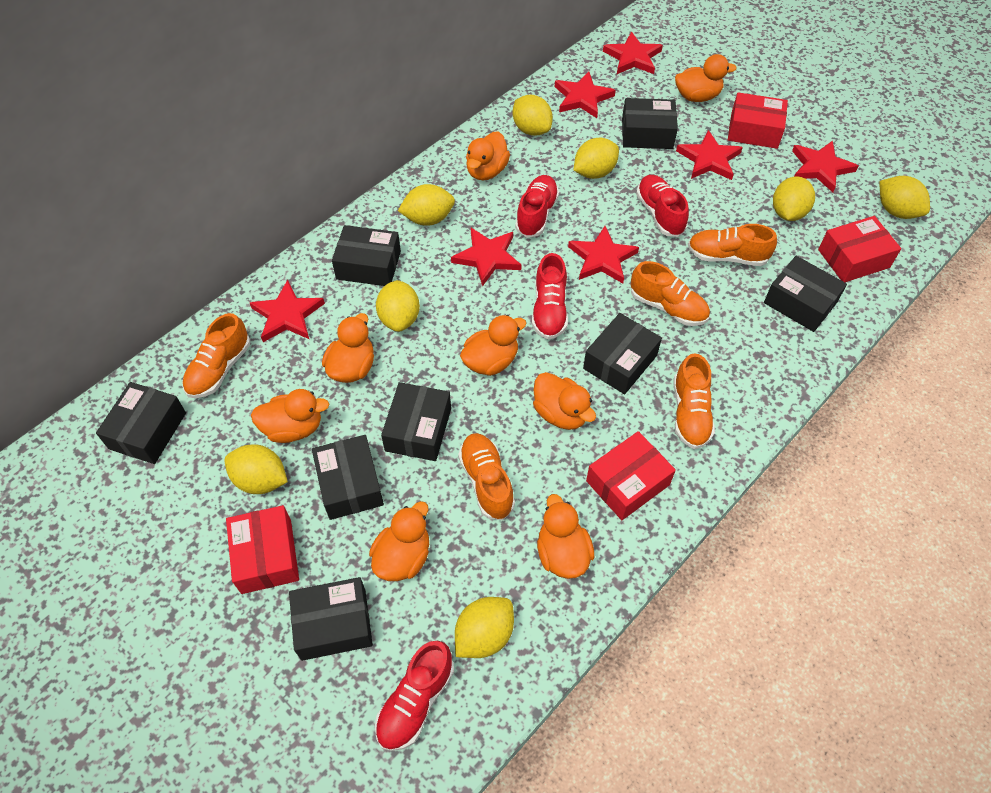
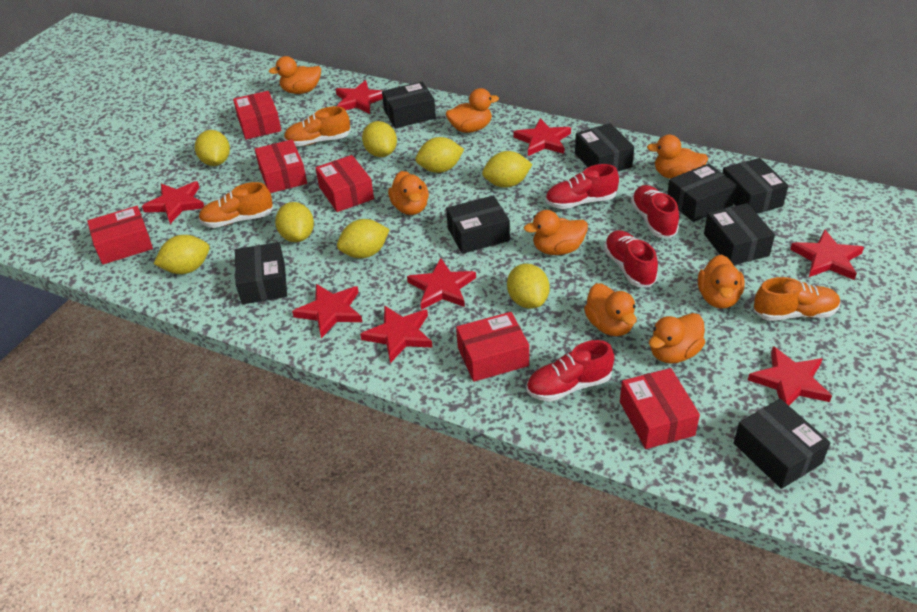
orange shoe: [182,313,250,398] [458,433,515,520] [631,261,710,326] [674,353,715,449] [688,224,777,266] = 5 -> [198,182,273,228] [284,106,350,146] [754,277,840,321] = 3
red box: [226,505,299,594] [586,431,676,520] [728,92,788,149] [818,216,901,282] = 4 -> [87,206,153,265] [233,91,281,140] [255,139,307,193] [315,155,374,212] [456,312,529,382] [620,368,700,449] = 6
red star: [250,280,325,342] [451,228,521,287] [555,72,616,118] [568,226,639,283] [603,32,663,74] [676,130,743,180] [792,141,858,192] = 7 -> [142,181,204,224] [292,284,362,338] [336,80,384,114] [360,305,433,363] [407,258,476,310] [513,118,571,156] [748,346,832,406] [790,229,864,280] = 8

